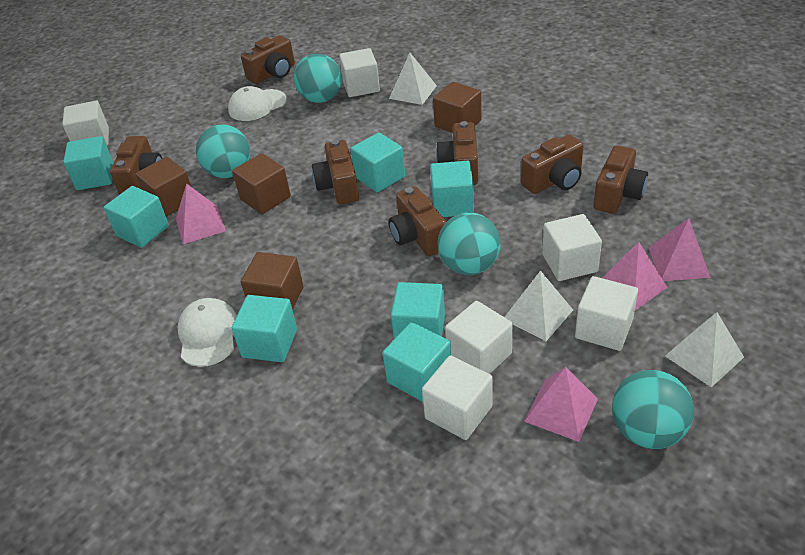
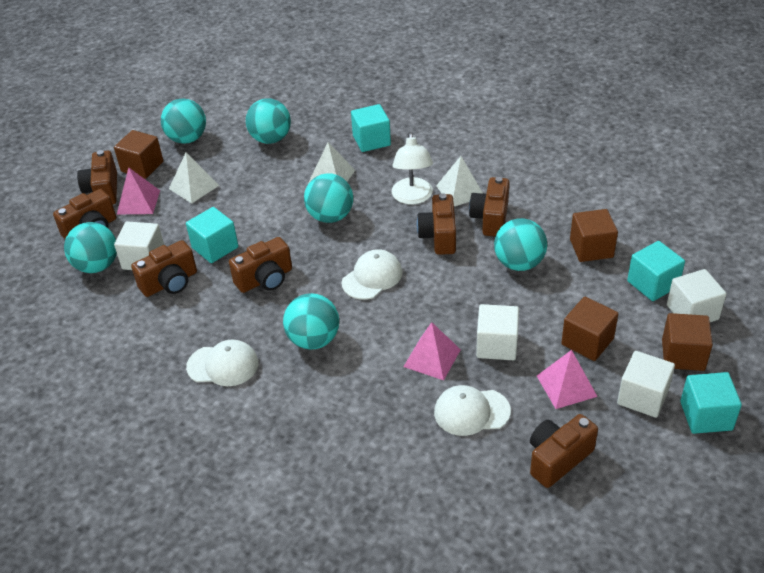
pink pyramid: [176,183,226,244] [524,367,598,442] [602,242,668,310] [649,218,711,281] = 4 -> [117,167,160,214] [403,322,461,380] [537,350,598,409] = 3
turquoise ball: [196,125,250,178] [294,54,342,103] [438,213,500,275] [612,370,694,449] = 4 -> [64,222,117,273] [161,98,206,144] [246,98,291,144] [283,293,339,349] [304,173,353,223] [494,218,547,271] = 6
turquoise cube: [63,136,114,190] [104,186,169,248] [232,295,297,362] [351,133,405,193] [383,322,451,402] [391,282,445,339] [430,161,474,217] = 7 -> [186,207,238,263] [351,104,391,152] [627,241,685,301] [680,372,742,434] = 4
white cap: [177,298,237,367] [228,86,287,121] = 2 -> [186,340,258,386] [342,249,402,300] [434,385,511,436] = 3
white cube: [62,101,109,146] [339,48,380,97] [422,355,493,440] [445,301,513,374] [542,214,602,281] [575,276,638,351] = 6 -> [114,221,164,270] [476,304,519,360] [617,351,675,418] [667,269,726,322] = 4
white lamp: none = 0 -> [392,132,433,204] = 1

